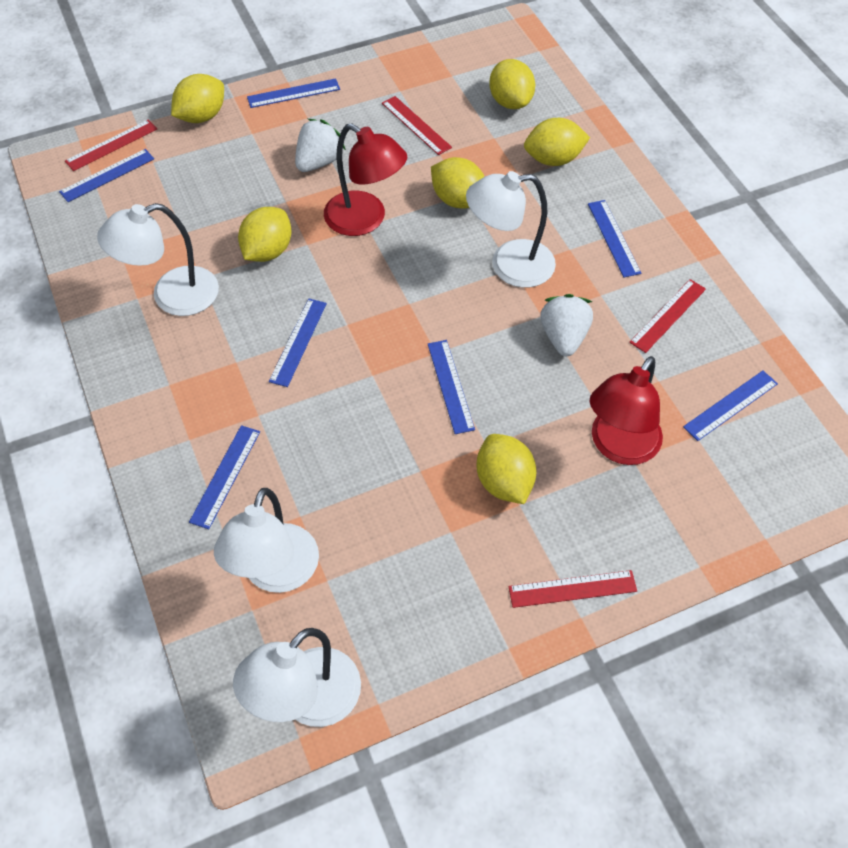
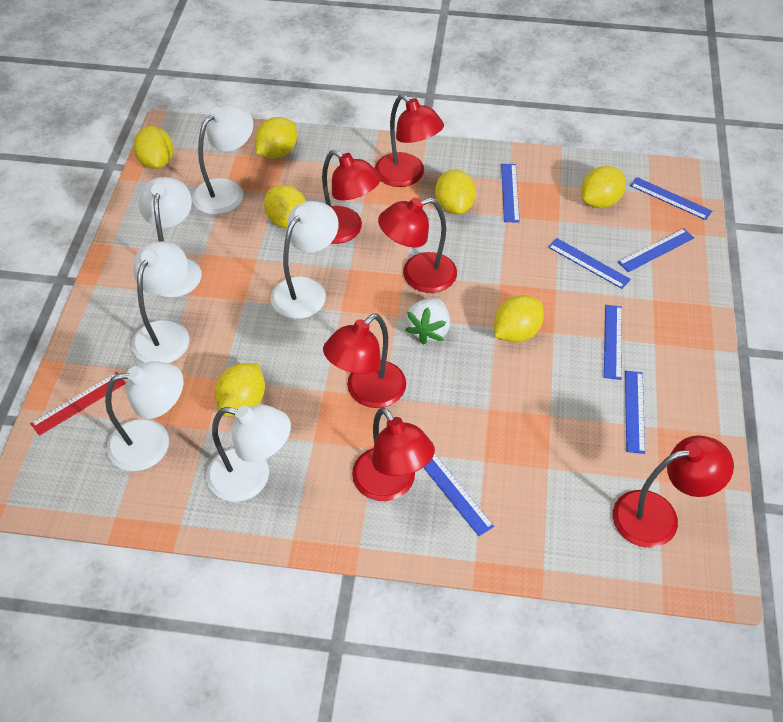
red lamp: [324,123,407,236] [590,356,663,465] = 2 -> [322,150,381,244] [323,313,406,408] [352,407,435,501] [375,94,444,187] [378,198,457,293] [613,435,734,548] = 6
red ruler: [65,120,157,171] [382,96,452,155] [508,570,637,608] [629,279,706,353] = 4 -> [31,372,126,436] = 1
white lamp: [97,203,219,316] [214,488,319,593] [233,628,361,727] [466,171,556,288] = 4 -> [105,361,183,471] [132,241,189,363] [138,177,202,298] [192,104,253,215] [206,404,291,502] [271,201,339,319] = 6
white strawberry: [295,119,346,172] [540,294,593,356] = 2 -> [405,298,450,344] = 1
yellow lemon: [171,74,224,123] [238,207,292,262] [431,157,484,209] [476,434,536,504] [489,59,535,109] [524,118,590,166] = 6 -> [133,126,173,169] [215,363,265,417] [255,117,297,159] [264,185,306,229] [435,169,476,215] [494,295,544,343] [581,166,626,208] = 7

